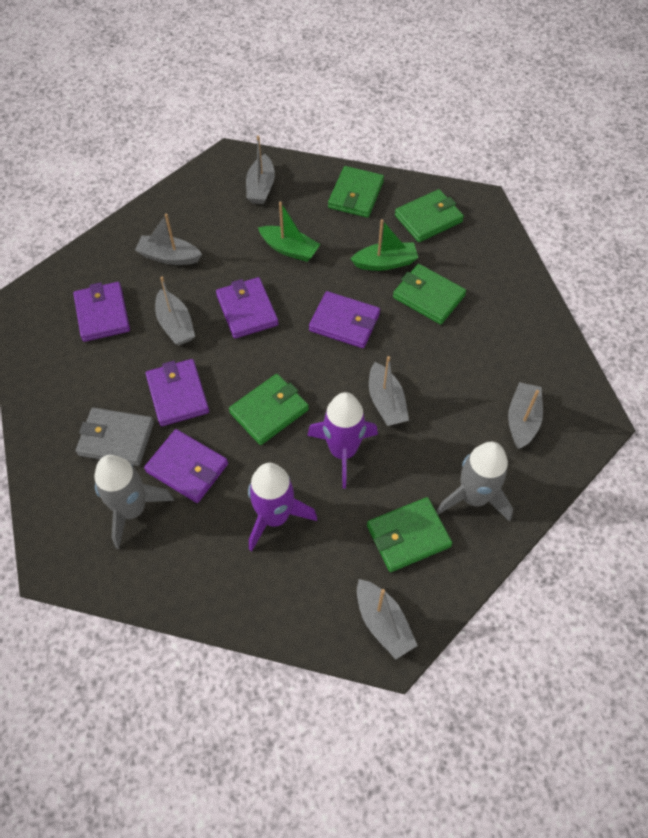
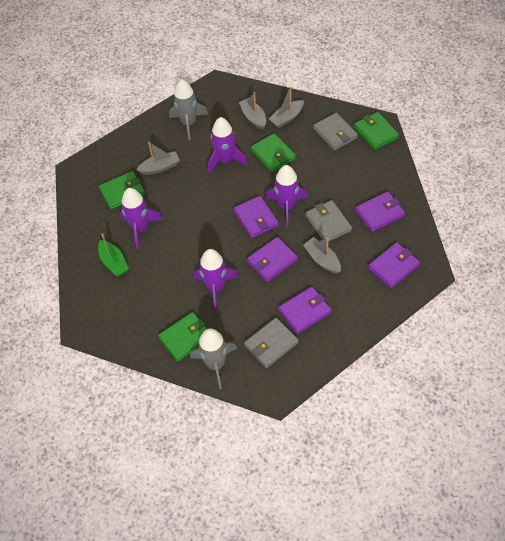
green boat: [258,202,320,262] [351,219,418,271] = 2 -> [98,234,129,276] = 1
green wallet: [229,374,309,445] [328,166,384,218] [367,497,452,572] [393,264,466,324] [395,189,464,242] = 5 -> [99,171,145,209] [158,312,207,361] [251,133,296,172] [354,112,399,150] = 4
grey boat: [135,213,202,265] [155,276,195,345] [246,136,275,204] [357,579,418,659] [369,356,409,426] [508,382,543,449] = 6 -> [136,142,180,175] [239,92,266,130] [269,87,304,128] [303,237,341,274] = 4
grey wallet: [76,408,154,466] = 1 -> [244,318,299,368] [306,200,352,241] [313,113,358,151] = 3
purple rocket: [248,463,317,551] [307,392,378,488] = 2 -> [120,188,163,249] [194,249,238,310] [207,117,248,173] [265,165,308,227] = 4

